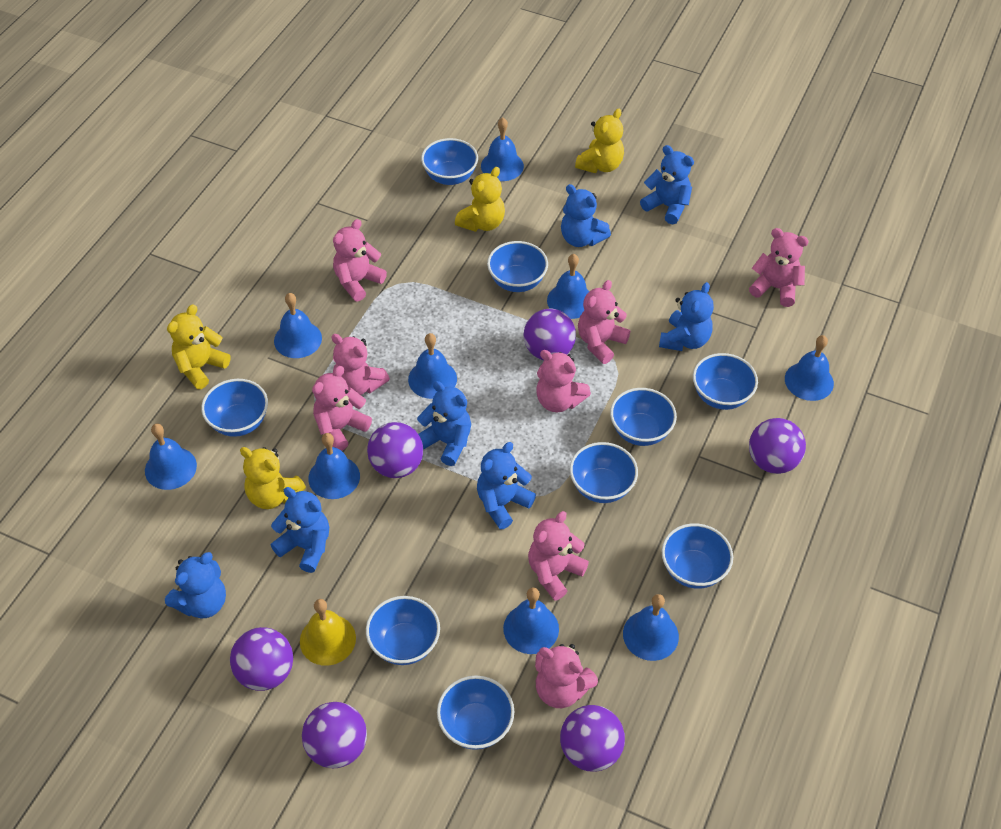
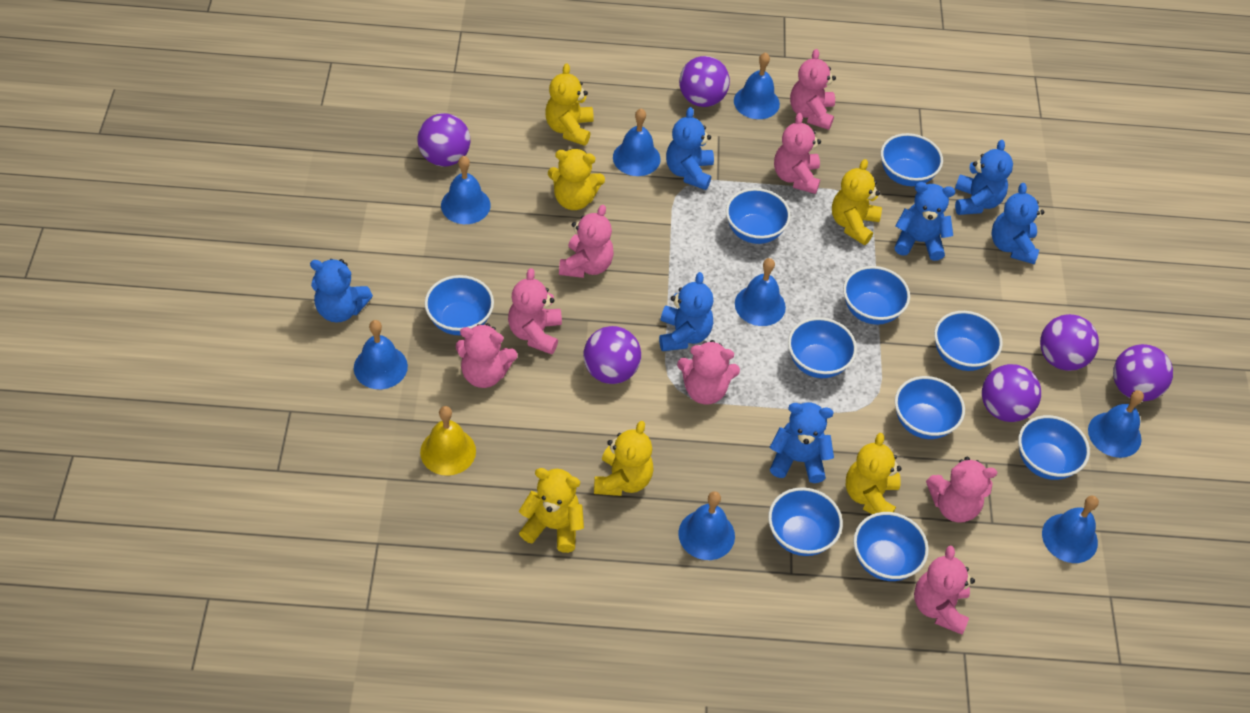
blue bell: [145,424,197,490] [274,293,322,358] [308,433,360,499] [408,333,457,399] [481,118,524,181] [503,588,559,654] [547,254,589,319] [623,594,679,661] [785,335,834,401] = 9 -> [354,320,408,389] [441,156,491,224] [613,109,660,176] [678,491,735,560] [734,52,780,119] [735,258,786,326] [1042,496,1099,563] [1088,390,1144,458] = 8
blue bowl: [201,379,268,437] [366,596,440,665] [421,138,478,185] [437,675,514,750] [487,241,548,292] [570,442,638,503] [610,388,677,446] [662,523,733,589] [693,353,758,410] = 9 -> [425,275,494,335] [726,188,791,244] [768,487,843,556] [788,317,857,378] [843,266,910,325] [853,512,929,581] [881,133,943,186] [895,376,965,439] [934,311,1003,371] [1018,415,1090,480] = 10
yellow teddy bear: [167,305,230,389] [240,447,306,509] [455,167,505,232] [575,109,624,173] = 4 -> [519,468,584,553] [545,63,594,146] [548,149,605,210] [594,421,654,496] [832,159,882,245] [846,433,902,514] = 6

